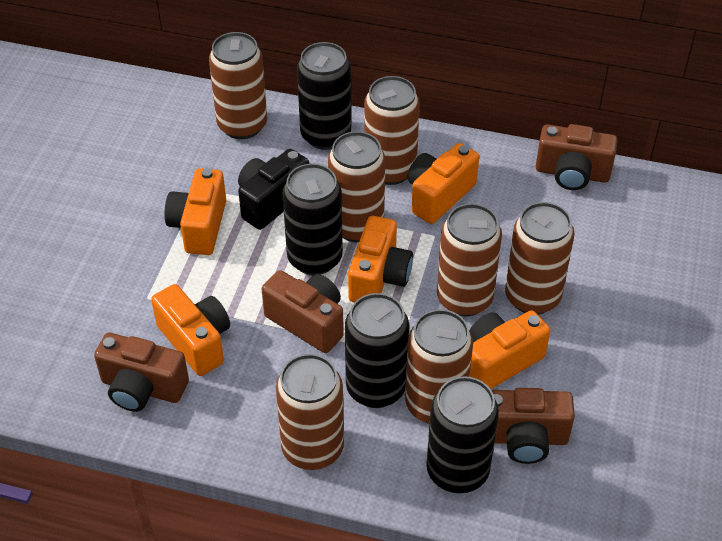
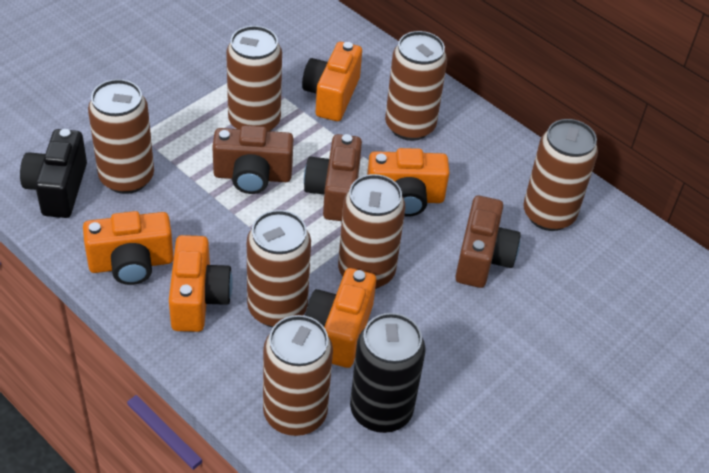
black can: [282,163,343,275] [297,42,351,150] [345,293,409,408] [426,376,499,493] = 4 -> [350,313,425,433] = 1
brown camera: [94,333,189,412] [262,270,344,353] [491,388,575,464] [536,124,618,190] = 4 -> [212,125,293,194] [304,134,362,221] [455,196,521,288] = 3

